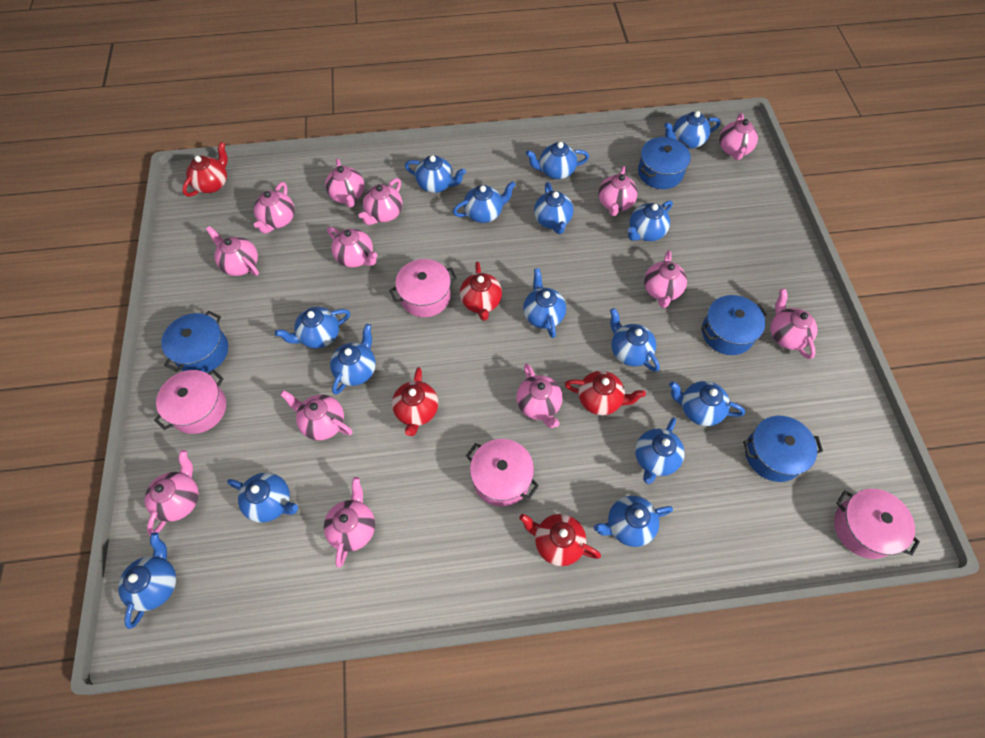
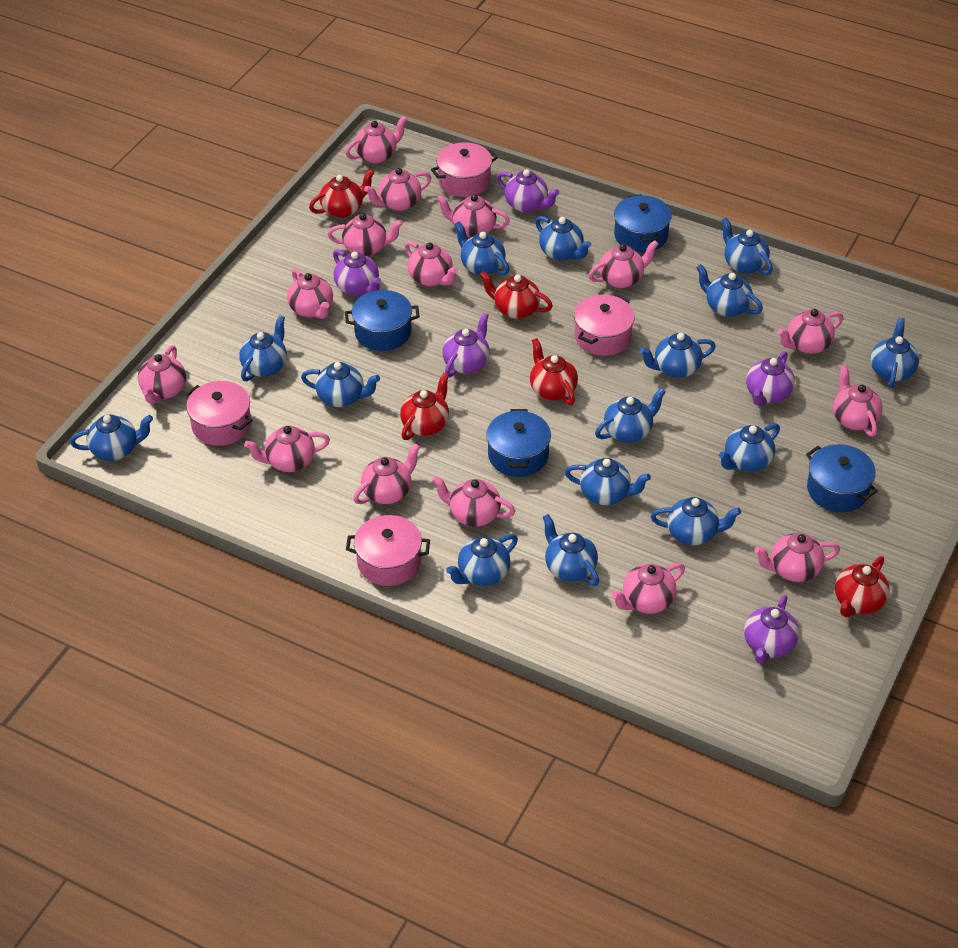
pink teapot: [145,450,199,536] [206,226,259,276] [254,182,295,234] [280,390,353,440] [324,477,375,567] [325,159,365,207] [327,227,377,268] [359,178,402,225] [516,364,563,428] [598,166,638,216] [644,250,687,308] [719,113,758,160] [770,289,817,359] = 13 -> [138,345,186,404] [244,425,330,472] [287,269,333,319] [327,213,403,257] [345,116,407,163] [353,443,420,504] [364,168,431,211] [405,241,458,286] [432,476,515,527] [436,194,510,237] [588,240,659,288] [612,563,685,614] [754,533,840,582] [778,309,843,354] [833,365,883,437] = 15
purple teapot: none = 0 -> [333,249,381,296] [442,313,490,377] [497,169,559,213] [744,595,799,664] [746,351,795,406] = 5

